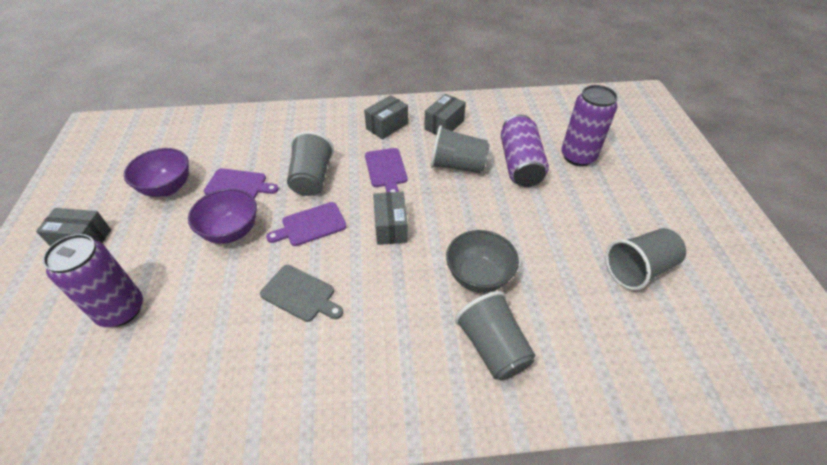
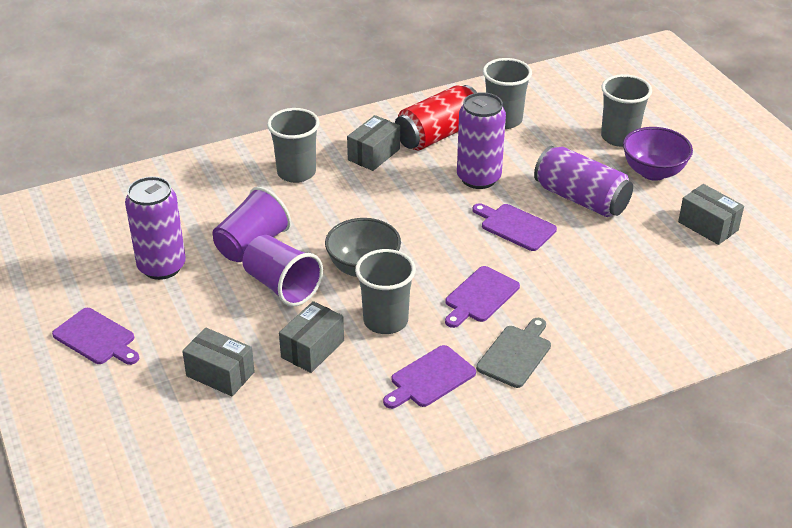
purple bowl: [124,148,189,197] [188,188,257,244] = 2 -> [623,127,693,181] = 1
purple cup: none = 0 -> [213,187,291,262] [243,235,323,307] = 2
purple cutting board: [204,168,279,199] [266,202,347,246] [365,148,408,192] = 3 -> [52,308,139,365] [383,345,476,409] [445,266,520,328] [473,203,557,251] = 4
red can: none = 0 -> [395,85,477,150] = 1

